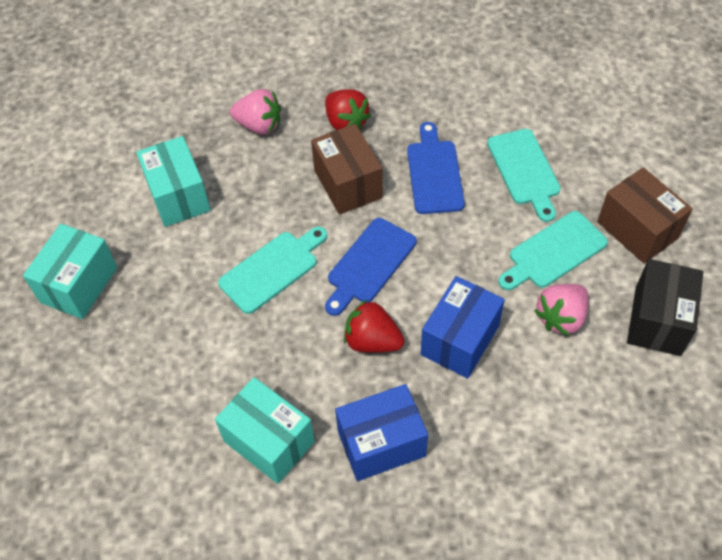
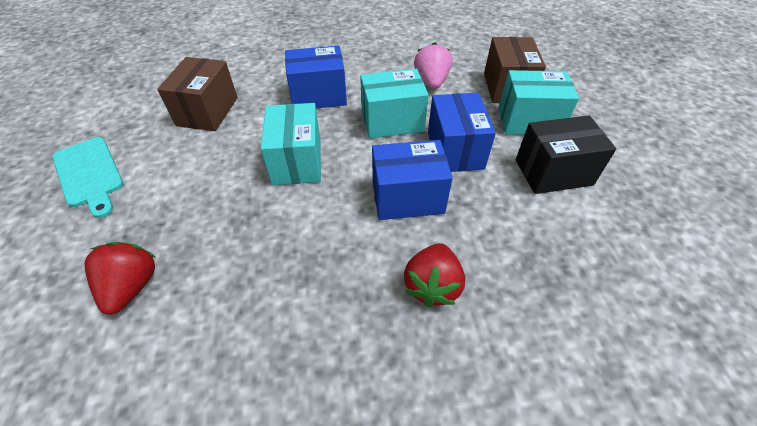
blue box: [335,384,428,481] [421,276,505,379] = 2 -> [285,45,347,108] [372,140,453,220] [428,93,496,172] = 3
blue cutting board: [325,218,416,316] [407,122,465,214] = 2 -> none = 0
pink strawberry: [230,89,281,134] [534,284,589,336] = 2 -> [414,42,452,89] = 1
turquoise cutting board: [218,226,327,314] [487,129,561,222] [498,211,608,290] = 3 -> [53,137,123,218] = 1

